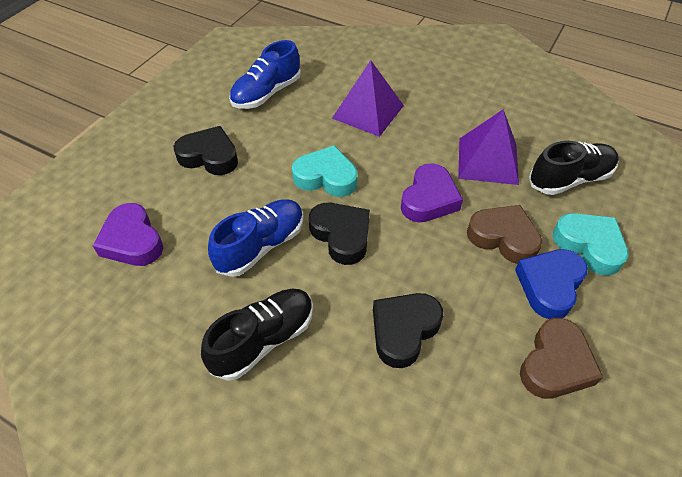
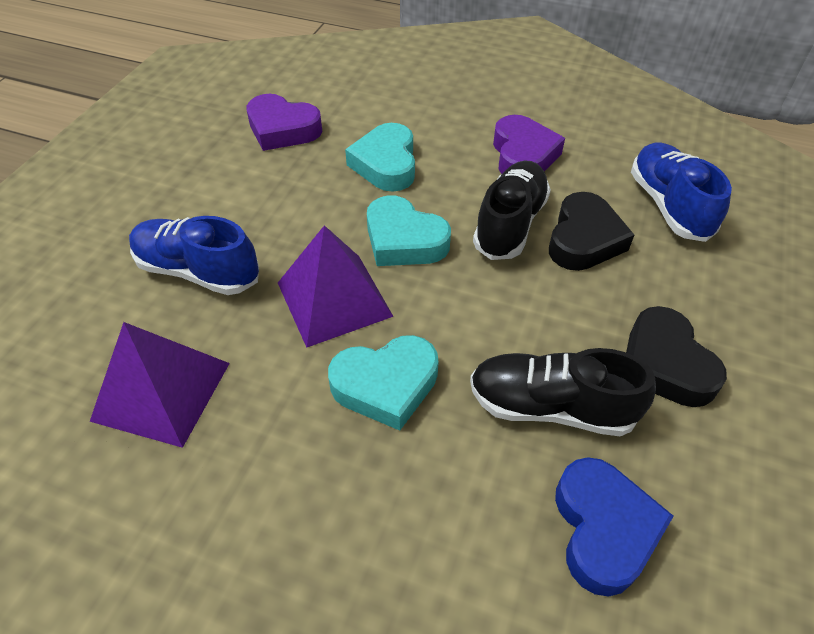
black heart: [174,126,238,175] [309,203,370,265] [373,293,443,368] = 3 -> [549,192,634,271] [626,306,727,407] = 2
brown heart: [467,205,542,264] [520,318,603,399] = 2 -> none = 0
turquoise heart: [292,145,358,197] [552,213,628,276] = 2 -> [328,335,439,431] [345,123,415,192] [367,195,451,266] = 3

